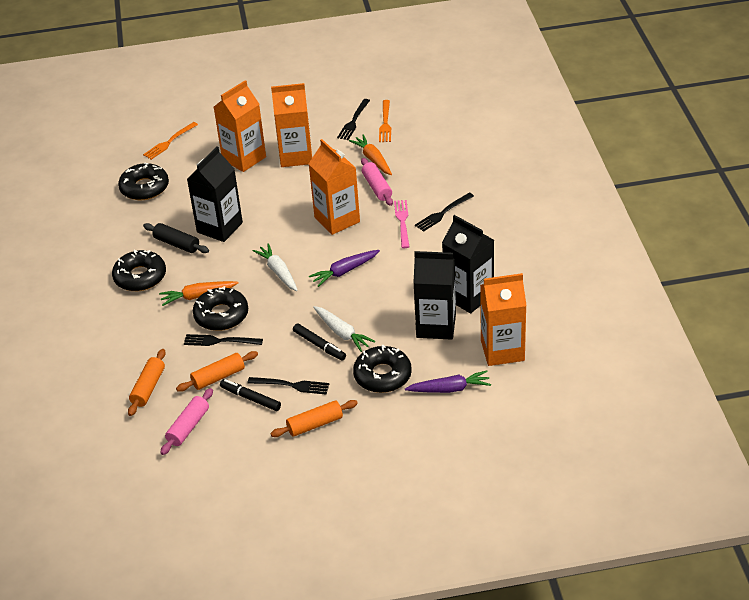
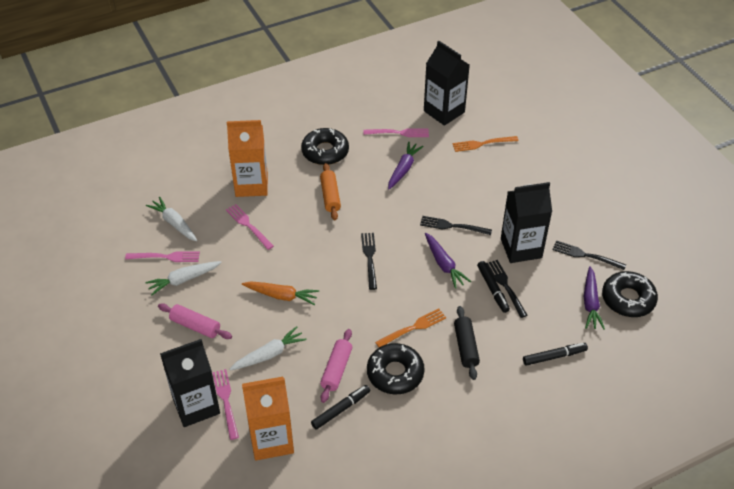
black donut: [112,250,166,291] [118,163,169,200] [193,286,248,331] [353,345,412,393] = 4 -> [301,128,349,165] [367,343,425,394] [602,271,658,317] = 3
black marker: [220,379,281,411] [293,323,346,361] = 2 -> [311,385,371,430] [477,261,510,313] [523,343,588,366] = 3
orange carrot: [159,281,239,306] [349,135,392,175] = 2 -> [242,281,319,305] = 1
orange carton: [214,80,266,172] [271,83,312,167] [309,139,360,235] [480,273,527,366] = 4 -> [227,120,268,197] [242,377,294,461] = 2
orange rolling pin: [128,349,166,416] [176,351,258,392] [270,400,358,437] = 3 -> [320,163,341,220] = 1
pink fork: [394,200,409,248] = 1 -> [125,251,200,262] [212,369,239,440] [226,204,274,250] [364,128,429,137] = 4
purple carrot: [309,250,380,287] [405,371,491,393] = 2 -> [388,141,424,189] [425,233,471,289] [584,266,605,330] = 3
white carrot: [253,243,298,291] [313,306,375,352] = 2 -> [145,261,222,295] [146,197,197,241] [229,326,307,371] = 3

